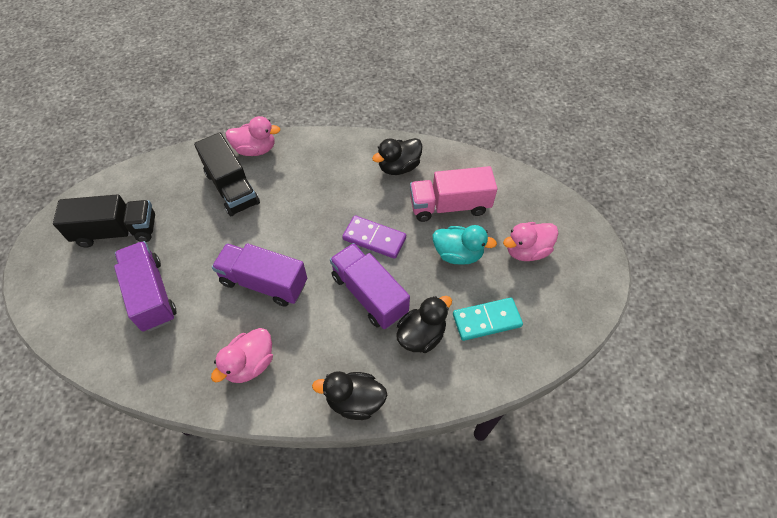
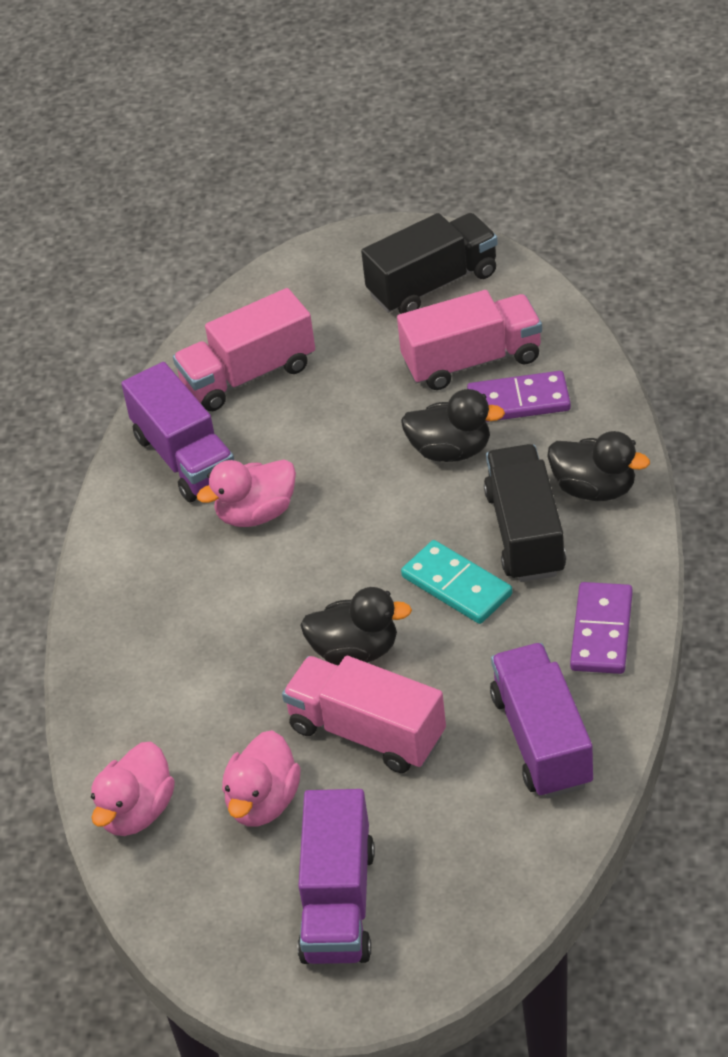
pink truck: [410,166,497,222] = 1 -> [173,288,315,411] [282,656,446,773] [397,290,542,390] = 3
purple domino: [342,216,406,259] = 1 -> [467,371,571,422] [570,582,633,674] = 2
turquoise duck: [433,225,497,265] = 1 -> none = 0

